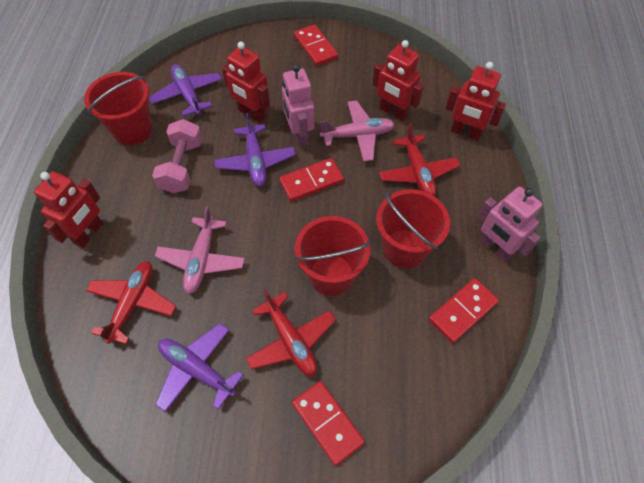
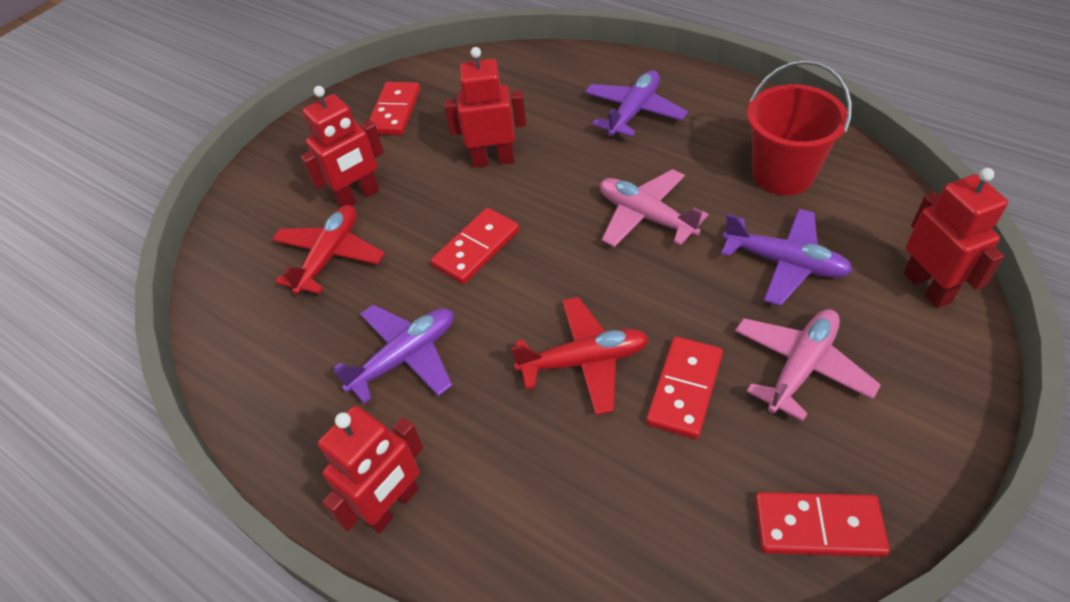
pink dumbbell: [152,119,203,194] = 1 -> none = 0
pink robot: [282,64,315,147] [478,186,542,262] = 2 -> none = 0
red bucket: [84,72,153,145] [294,216,372,296] [376,189,450,269] = 3 -> [747,60,852,195] = 1
red plane: [86,261,176,344] [245,289,336,376] [379,124,460,196] = 3 -> [272,205,385,295] [511,297,649,415] = 2

